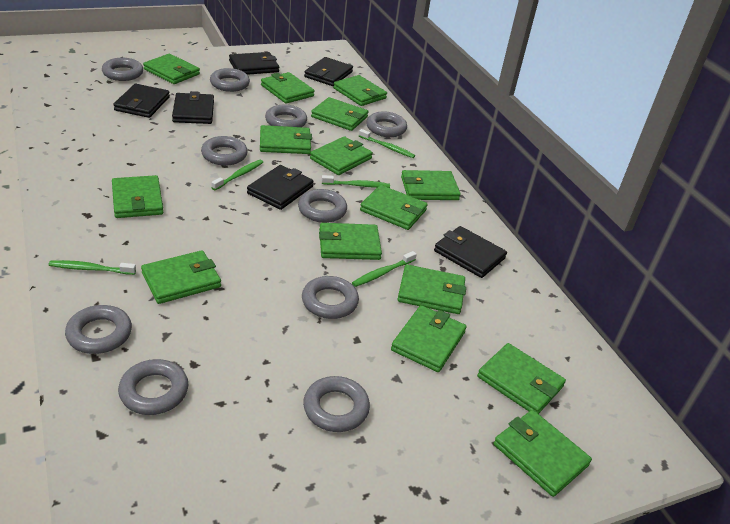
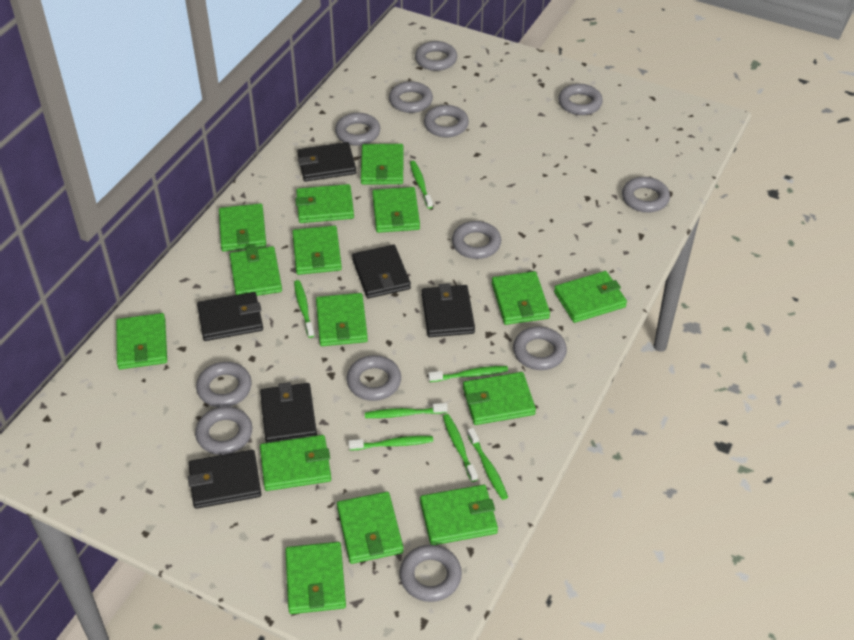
green toothbrush: [49,260,136,275] [211,160,263,190] [322,175,390,188] [352,251,417,287] [359,129,415,158] = 5 -> [294,280,314,338] [348,436,433,450] [365,403,448,418] [410,161,433,209] [428,366,508,382] [443,414,478,482] [467,428,508,500] = 7
grey ring: [65,305,132,354] [102,58,143,81] [118,359,188,415] [201,136,248,166] [210,68,250,92] [265,105,307,127] [298,189,347,223] [302,276,359,319] [303,376,370,432] [366,111,407,137] = 10 -> [195,406,252,455] [196,362,252,407] [335,113,380,146] [346,355,401,401] [389,81,433,113] [399,545,462,602] [415,41,457,71] [424,105,469,138] [452,221,501,259] [513,326,567,370] [558,84,603,115] [622,177,670,213] = 12

